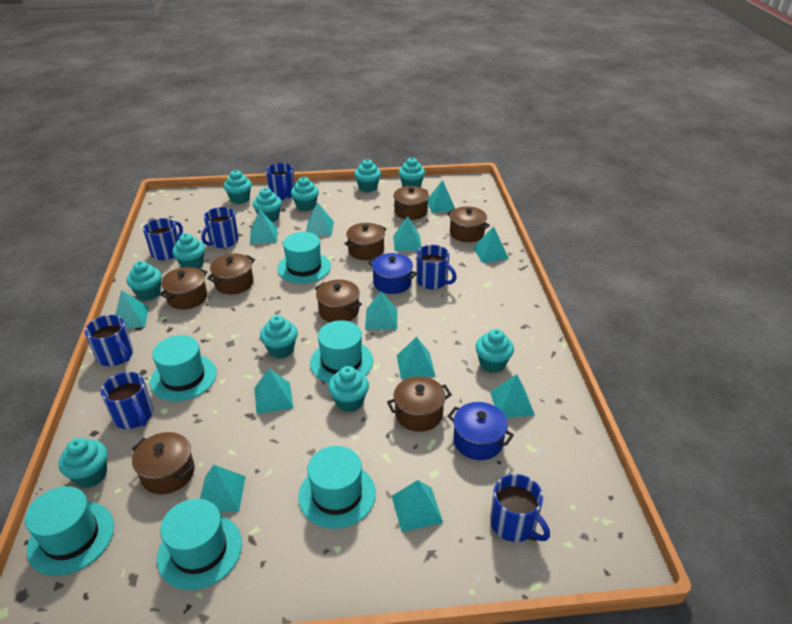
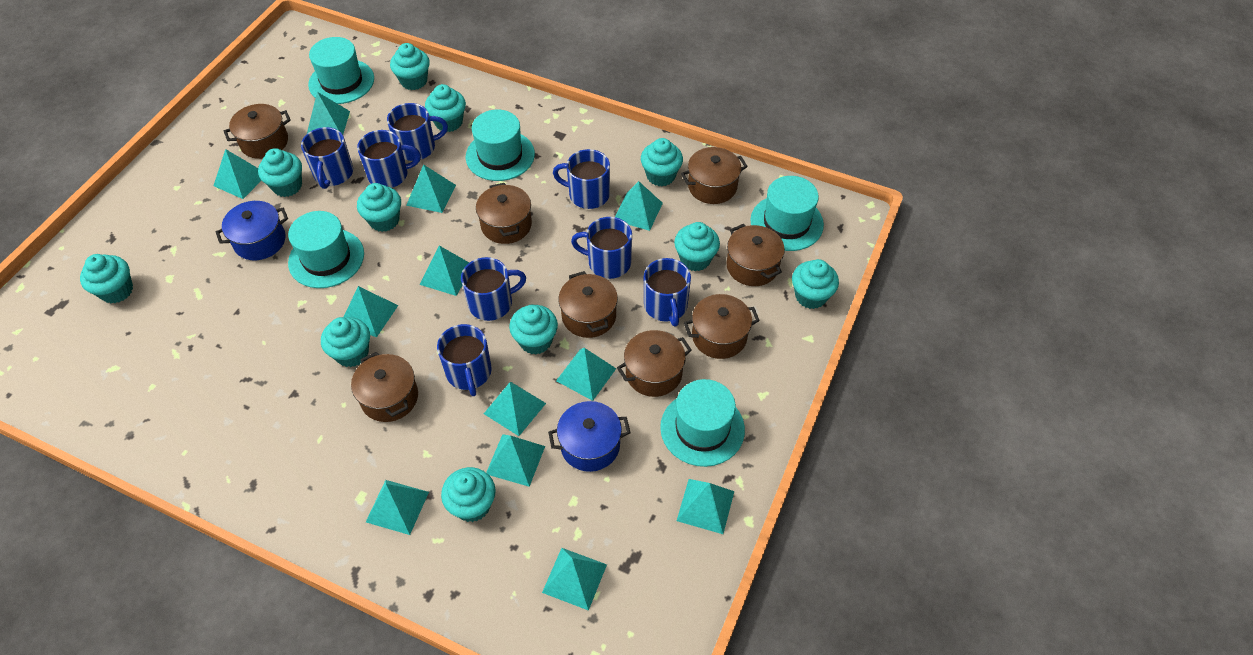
blue mug: [85,315,133,366] [101,372,153,429] [143,218,183,260] [201,207,239,248] [266,163,295,200] [416,245,457,290] [490,474,550,542] = 7 -> [301,127,353,189] [357,130,421,188] [387,103,448,161] [437,324,492,396] [461,257,526,321] [553,149,610,209] [571,217,632,279] [644,258,691,327] = 8
turquoise hat: [25,486,114,576] [150,335,217,401] [157,499,242,590] [277,232,331,284] [298,446,376,529] [310,320,373,383] = 6 -> [288,211,364,288] [308,37,374,104] [466,109,535,181] [660,379,745,467] [750,176,824,251] = 5

